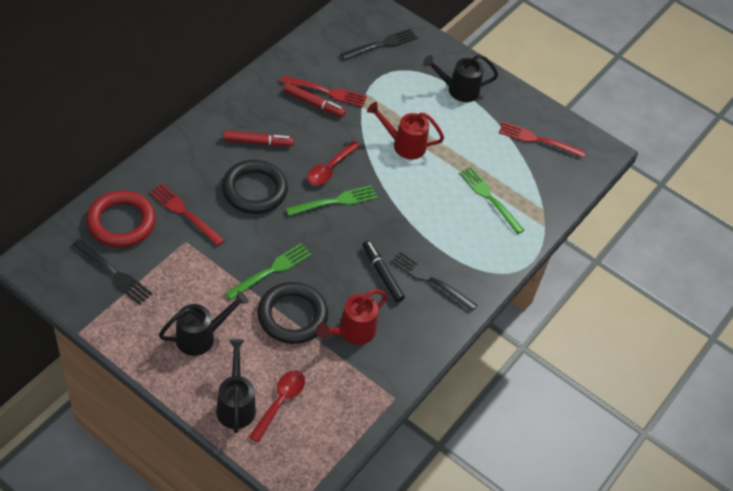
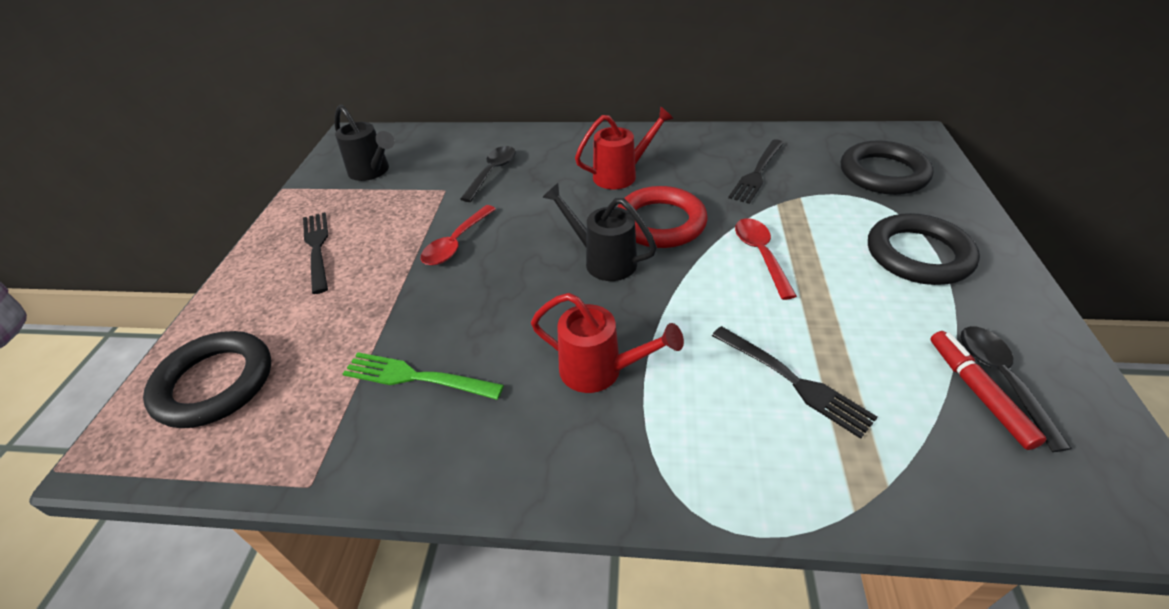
black marker: [362,240,405,303] = 1 -> none = 0
black ring: [222,160,288,214] [257,282,328,344] = 2 -> [143,331,271,428] [841,140,933,195] [868,213,980,285] = 3
black spoon: none = 0 -> [460,146,516,202] [961,326,1072,452] = 2
black watering can: [159,291,249,356] [216,339,256,433] [423,55,498,102] = 3 -> [334,104,395,181] [542,183,657,281] = 2
green fork: [225,243,312,300] [286,185,378,216] [459,167,524,234] = 3 -> [343,352,504,400] = 1
red fork: [150,184,225,246] [280,76,367,107] [499,122,586,158] = 3 -> none = 0
red marker: [223,131,294,146] [284,83,346,117] = 2 -> [930,331,1047,450] = 1

